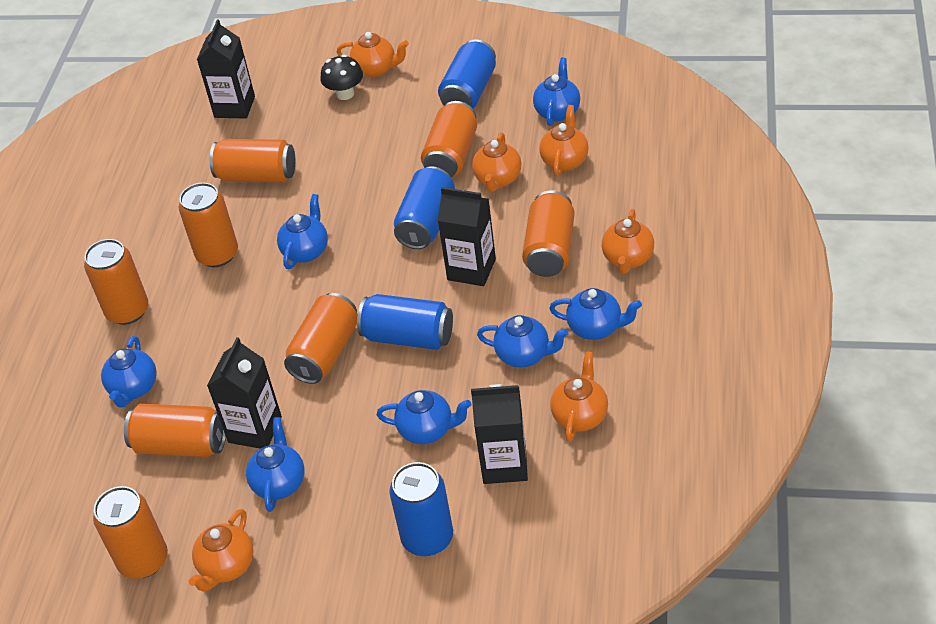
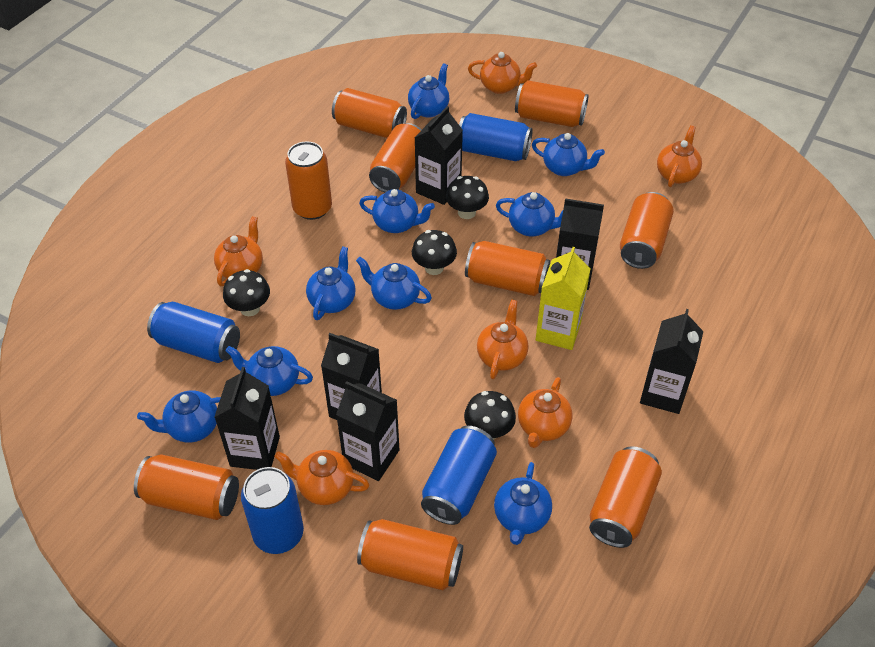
black carton: [197,19,255,119] [207,337,282,449] [437,187,496,286] [471,384,528,484] = 4 -> [215,367,280,470] [321,333,382,420] [336,381,400,481] [415,106,463,205] [556,198,604,290] [640,309,704,414] = 6
black mushroom: [320,55,363,100] = 1 -> [223,269,270,316] [412,230,457,275] [446,176,489,219] [464,391,516,440] = 4
blue teapot: [101,336,157,407] [246,417,305,512] [277,194,328,269] [377,390,471,444] [477,315,568,368] [533,58,580,126] [549,288,642,340] = 7 -> [137,390,221,443] [225,346,313,396] [306,246,356,320] [356,257,432,310] [359,189,435,233] [408,63,449,119] [494,462,552,545] [496,192,563,236] [532,133,605,176] = 9
orange can: [84,239,148,325] [93,486,168,579] [124,404,226,457] [179,183,238,267] [210,139,295,183] [284,293,358,384] [421,101,477,177] [522,190,575,277] = 8 -> [134,454,239,520] [285,141,332,220] [332,88,407,138] [357,519,463,590] [369,123,421,192] [465,241,550,296] [515,80,589,127] [589,446,662,548] [620,192,674,269] = 9
yellow carton: none = 0 -> [536,247,590,350] = 1

